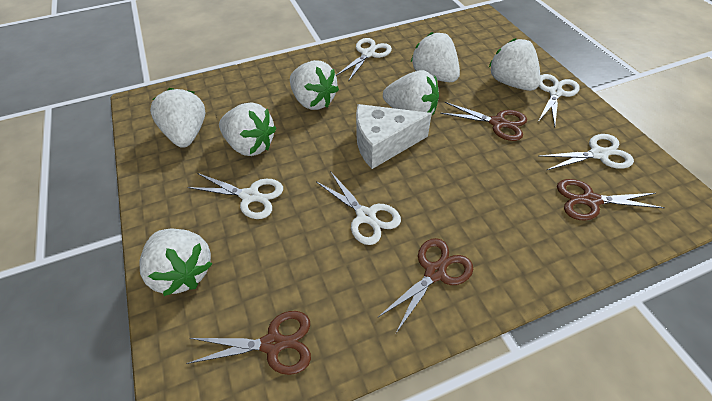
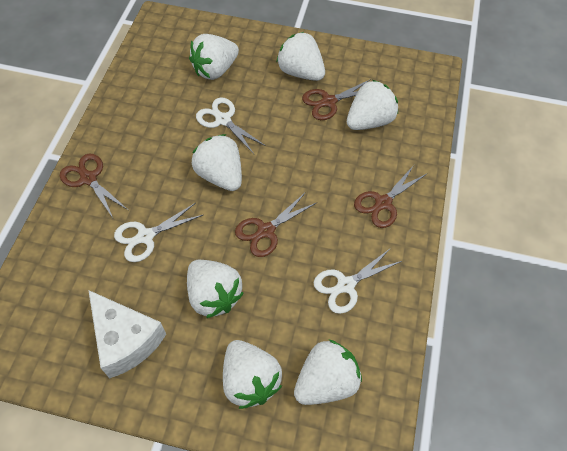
white scissors: [188,173,283,219] [317,171,401,245] [336,38,392,82] [538,74,580,127] [539,134,634,170] = 5 -> [114,203,203,262] [196,97,266,154] [314,248,402,314] = 3

